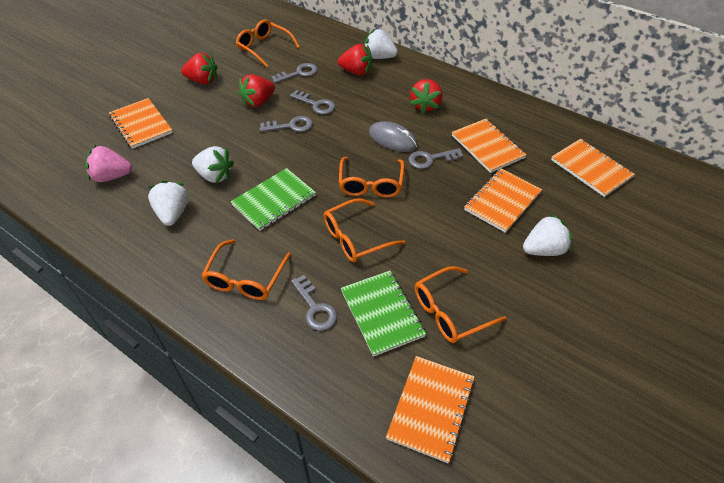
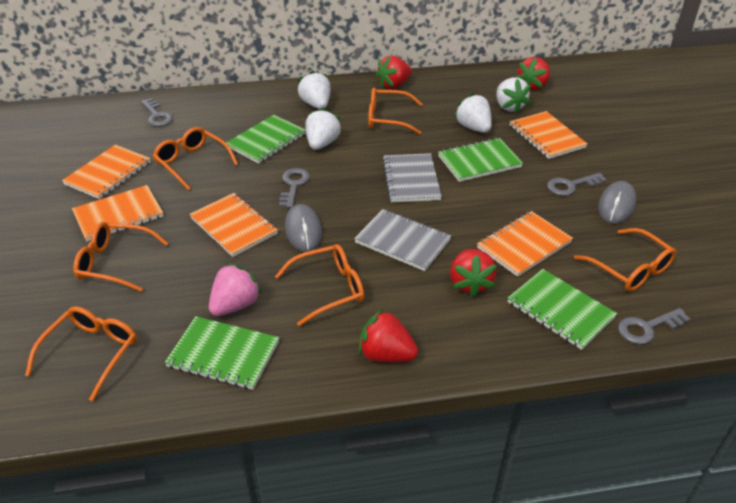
green notebook: [231,168,316,231] [341,271,426,357] = 2 -> [165,316,279,390] [226,115,306,164] [438,138,523,182] [507,269,617,350] = 4
grey key: [259,116,313,132] [271,63,318,83] [290,90,335,115] [291,275,337,331] [408,148,464,169] = 5 -> [141,98,173,127] [279,168,310,208] [547,173,607,196] [618,308,690,344] = 4
grey mouse: [369,121,418,152] = 1 -> [285,204,322,252] [598,181,637,224] = 2
grey notebook: none = 0 -> [354,209,451,271] [382,153,442,203] = 2
orange glasses: [201,239,291,300] [236,20,300,67] [324,199,405,262] [339,157,405,198] [415,266,507,343] = 5 -> [25,306,137,401] [73,222,168,292] [153,127,238,190] [275,244,364,326] [368,88,423,135] [574,228,676,291] = 6

